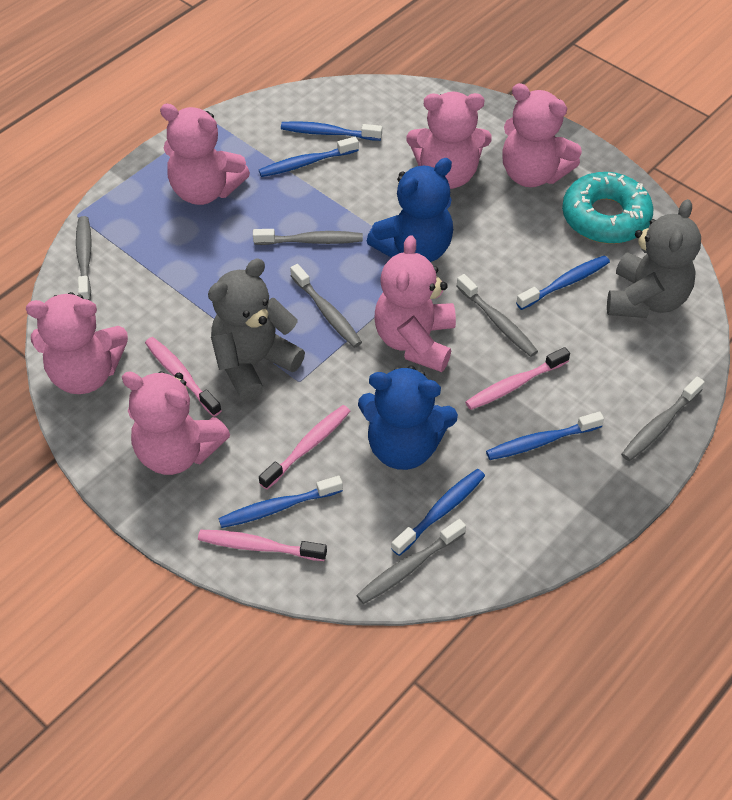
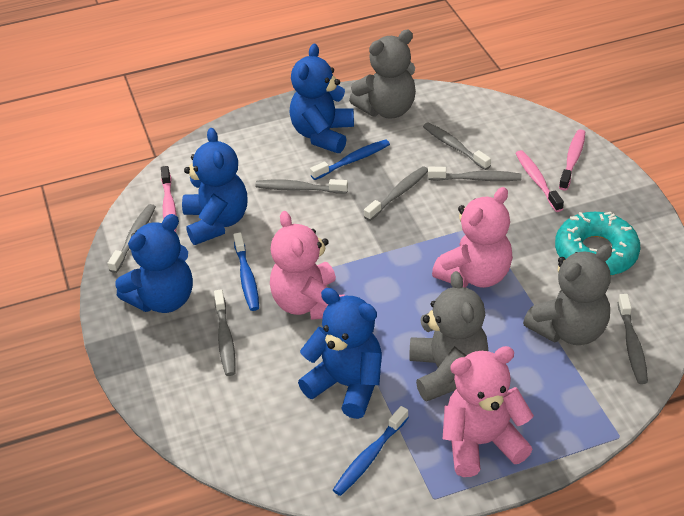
blue teddy bear: [358,366,458,470] [367,158,453,262] = 2 -> [115,214,193,313] [182,128,247,245] [289,44,354,153] [298,288,382,419] = 4
blue toothbrush: [219,476,343,528] [259,137,359,177] [281,121,382,141] [391,469,485,556] [486,412,604,460] [516,255,610,310] = 6 -> [233,232,259,311] [310,139,390,180] [333,406,409,496] = 3
grey teddy bear: [208,259,305,401] [607,199,701,318] = 2 -> [349,30,416,119] [409,271,488,402] [523,244,612,345] = 3
grey toothbrush: [76,216,92,300] [253,229,363,245] [290,264,362,348] [356,519,466,604] [456,274,538,357] [621,377,705,461] = 6 -> [108,204,156,273] [214,289,236,376] [255,179,348,194] [364,166,428,221] [423,122,491,170] [428,167,522,181] [618,294,648,384] = 7
pink teddy bear: [26,292,128,394] [122,371,230,475] [160,104,250,205] [374,235,456,372] [407,92,492,189] [502,83,582,187] = 6 -> [270,211,345,320] [432,187,513,288] [443,346,534,477] = 3
pink toothbrush: [145,337,222,417] [198,530,327,561] [259,405,351,490] [465,347,570,410] = 4 -> [161,166,177,232] [515,150,564,212] [559,129,585,191] = 3

